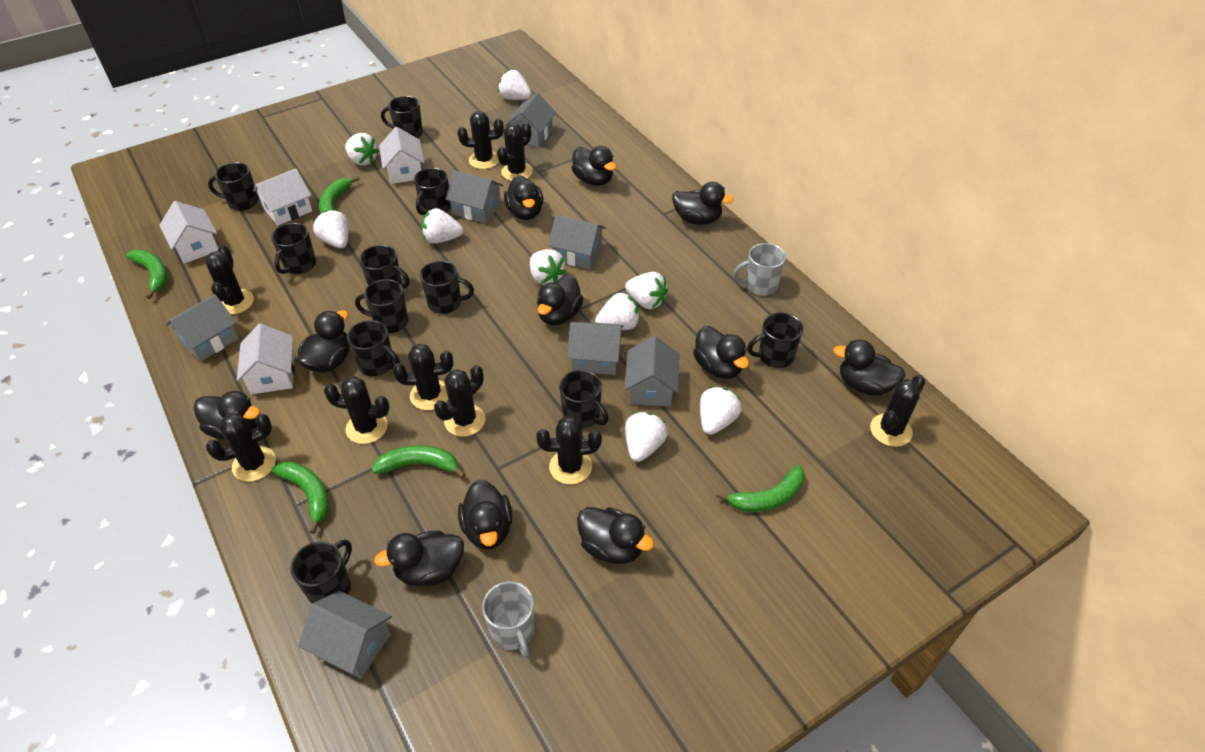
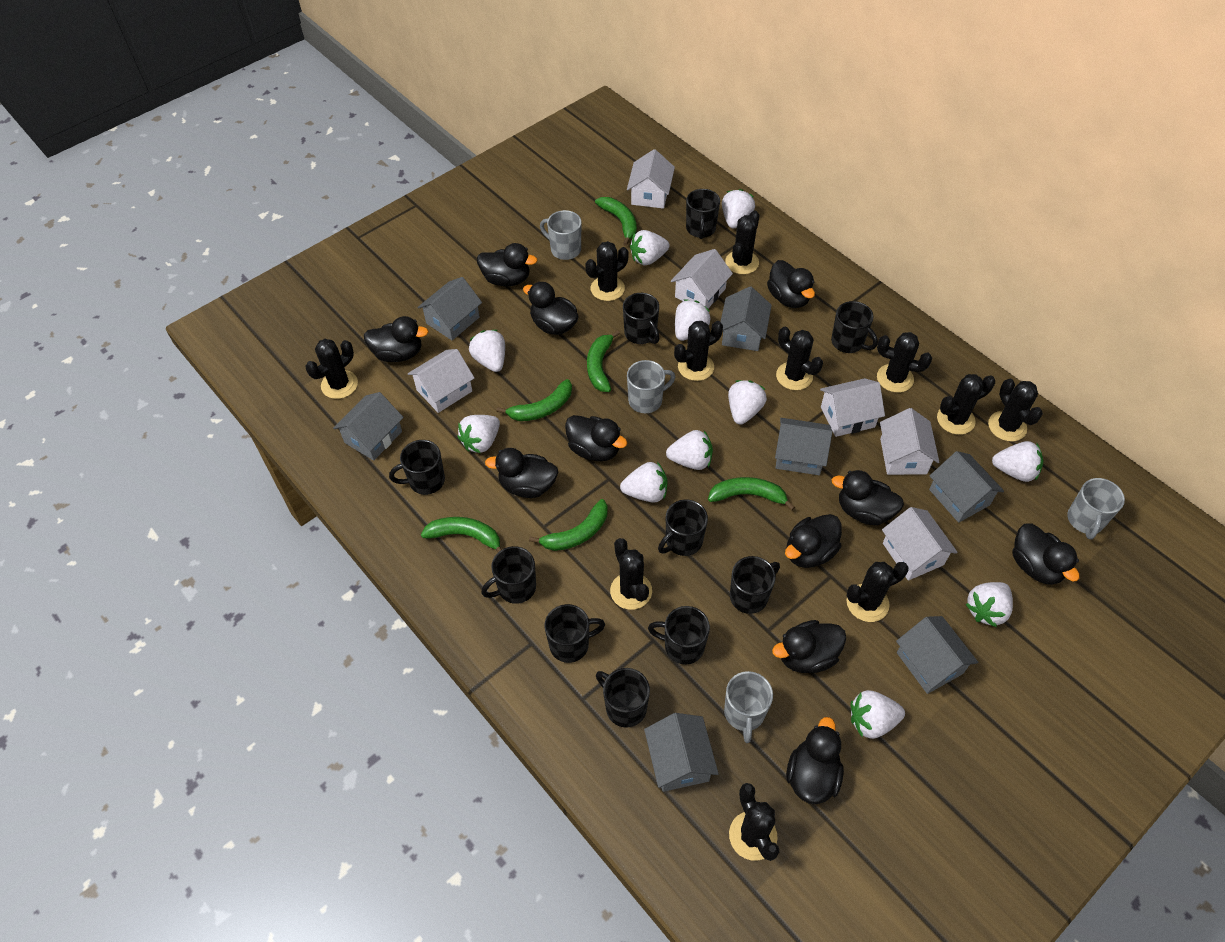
black cactus: [205,245,254,315] [206,413,276,482] [324,376,390,444] [393,344,453,410] [434,365,485,437] [458,111,504,169] [497,122,533,181] [536,416,602,484] [870,375,925,447] = 9 -> [305,339,358,399] [585,241,629,301] [610,538,652,610] [674,321,723,381] [725,211,759,274] [729,783,779,861] [776,327,823,390] [847,562,909,622] [877,332,932,393] [937,374,995,435] [988,379,1043,442] = 11
black mug: [208,162,259,211] [271,223,316,274] [291,540,352,604] [347,320,400,376] [355,279,408,333] [359,245,410,289] [381,96,423,138] [414,168,451,215] [420,261,474,314] [559,370,609,429] [747,312,803,368] = 11 -> [389,440,445,495] [481,546,536,604] [544,604,605,663] [596,668,650,728] [623,293,659,344] [648,606,710,665] [658,499,708,556] [686,189,720,239] [730,556,780,614] [831,301,878,353] = 10
green banana: [126,250,167,299] [271,461,329,534] [319,176,360,214] [372,445,466,478] [716,465,805,512] = 5 -> [421,517,502,552] [497,379,572,421] [529,499,608,551] [587,330,620,392] [595,197,637,246] [708,477,795,510] = 6
grey mug: [482,581,535,658] [733,243,786,295] = 2 -> [540,210,581,260] [627,360,675,413] [724,671,773,743] [1067,478,1125,540] = 4
white house: [159,201,219,263] [237,323,295,394] [253,169,312,226] [379,127,425,184] = 4 -> [408,349,474,413] [627,149,675,209] [671,249,733,308] [820,378,885,437] [880,408,939,475] [882,507,958,581] = 6
white strawberry: [313,210,349,248] [345,133,379,166] [421,208,463,244] [498,70,532,100] [530,249,566,285] [595,292,640,330] [625,272,668,309] [625,412,668,462] [700,386,742,435] = 9 -> [457,415,500,453] [469,330,505,372] [620,462,668,503] [630,230,670,265] [666,430,713,470] [675,299,711,341] [722,189,755,229] [728,380,767,425] [851,690,905,739] [965,582,1013,627] [992,441,1043,482] = 11

